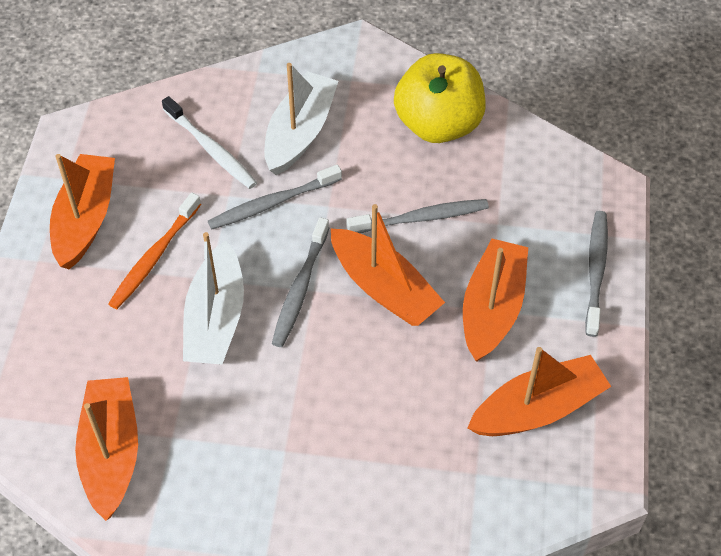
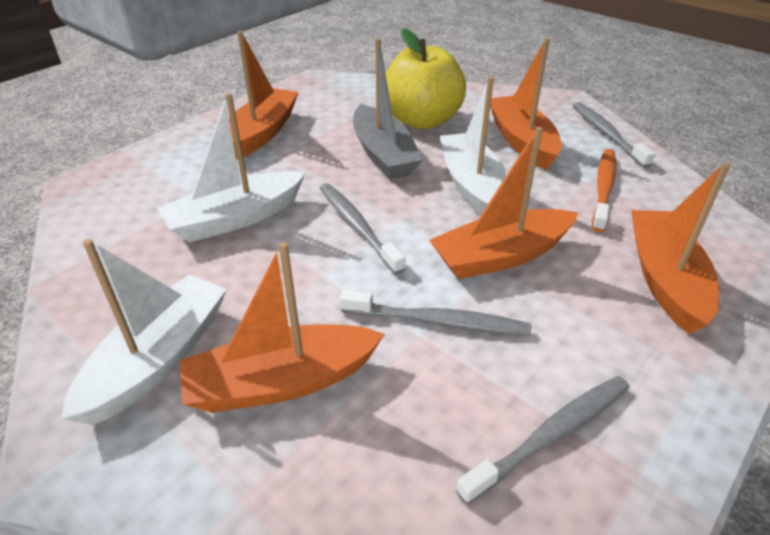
grey boat: none = 0 -> [353,38,423,180] = 1
white boat: [183,232,244,365] [264,63,338,175] = 2 -> [61,239,227,425] [157,93,305,242] [440,77,507,215] = 3
white toothbrush: [162,96,257,189] = 1 -> none = 0

